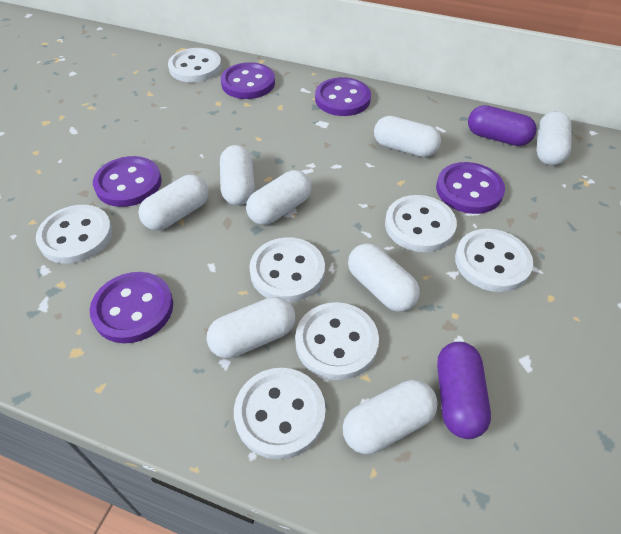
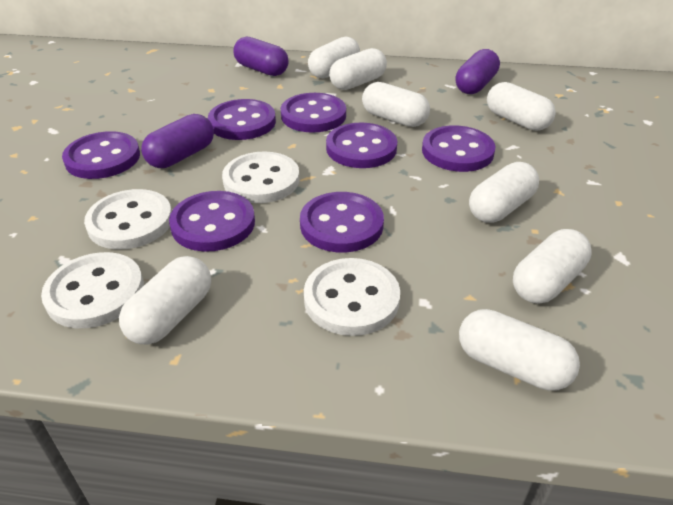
purple button: [90,272,173,343] [93,156,162,207] [221,62,275,99] [315,77,371,116] [436,162,505,214] = 5 -> [62,131,140,179] [169,191,255,252] [208,99,276,140] [281,93,346,133] [300,192,384,253] [326,123,397,168] [422,125,495,172] = 7
purple capsule: [437,342,491,439] [468,105,537,146] = 2 -> [141,114,214,168] [234,37,289,76] [455,49,500,94] = 3
white button: [36,205,113,264] [168,48,222,82] [234,368,326,459] [249,237,325,302] [295,302,379,380] [385,195,457,252] [455,229,533,292] = 7 -> [41,252,144,328] [84,189,172,249] [222,151,300,203] [304,258,400,336] = 4

